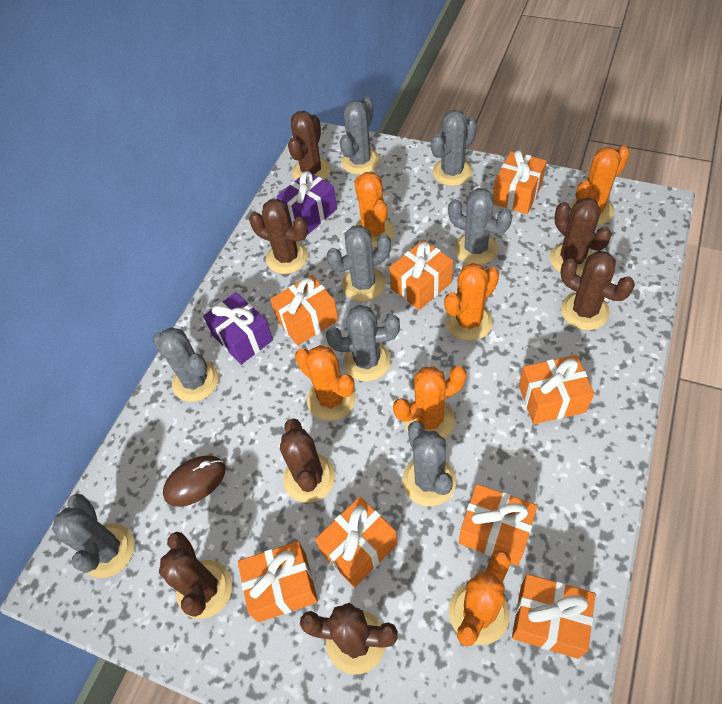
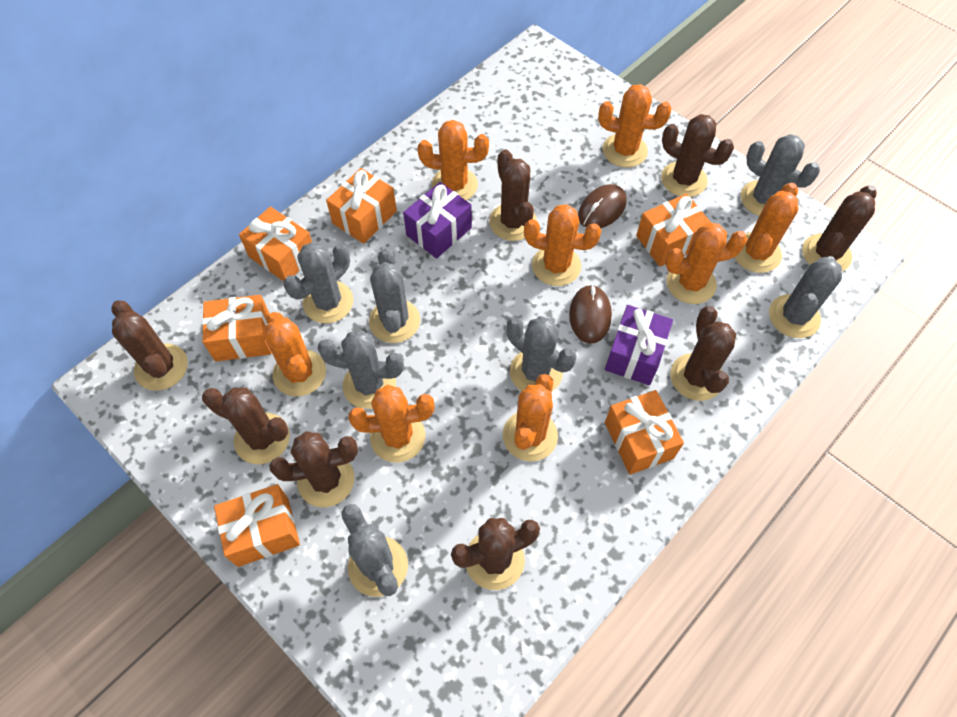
brown cactus: [159,532,232,619] [249,199,308,274] [280,418,336,503] [288,111,331,180] [300,603,398,674] [550,197,612,276] [560,251,635,330] = 7 -> [111,301,188,391] [202,387,290,464] [269,431,358,508] [451,518,540,590] [489,149,537,241] [661,114,734,197] [670,306,736,401] [802,185,877,271] = 8
brown mouse: [163,455,226,507] = 1 -> [569,284,612,343] [578,184,627,228] = 2
grey cactus: [52,494,134,578] [152,327,219,402] [326,305,400,381] [327,225,391,302] [340,96,380,175] [402,421,456,506] [431,110,477,186] [448,188,512,265] = 8 -> [283,242,353,324] [317,330,404,409] [341,504,408,597] [369,249,420,343] [506,316,576,391] [741,134,820,216] [769,256,842,338] = 7
orange cactus: [295,345,356,421] [354,172,395,248] [393,366,467,439] [444,263,499,341] [449,550,511,646] [570,145,630,225] = 6 -> [265,312,326,397] [348,385,435,462] [418,120,489,200] [503,374,558,461] [524,204,602,286] [598,84,672,168] [665,222,747,304] [734,183,799,273] = 8
orange gift: [238,541,318,622] [270,275,338,345] [315,497,397,588] [389,240,453,310] [459,484,537,566] [493,150,547,214] [512,574,595,659] [519,355,594,424] = 8 -> [202,295,272,361] [214,484,300,567] [239,207,312,281] [326,168,397,244] [605,390,684,475] [636,194,710,267] = 6

